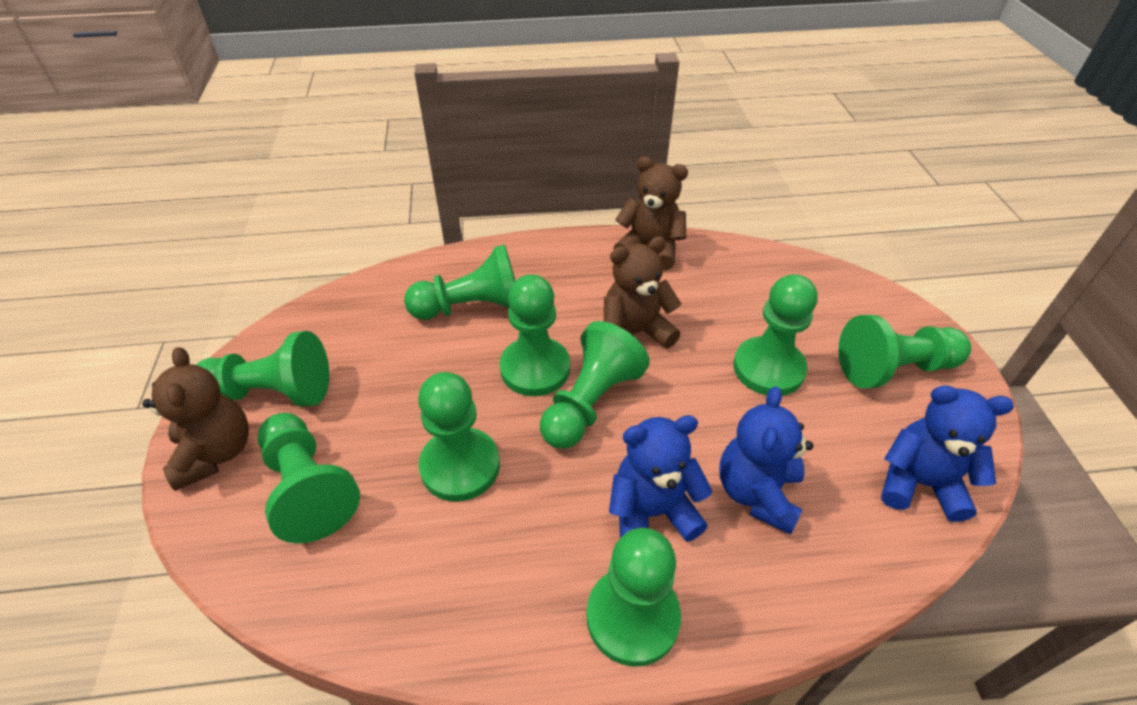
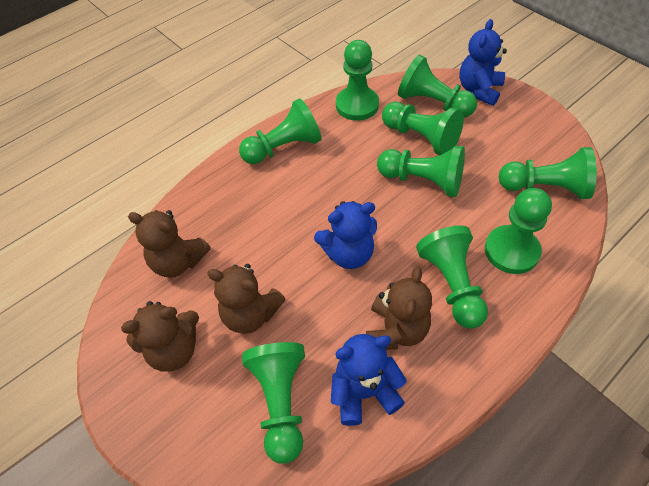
brown teddy bear: [142,347,249,491] [604,236,681,348] [614,156,688,271] = 3 -> [121,301,199,372] [128,210,210,278] [207,264,285,334] [366,267,432,350] = 4

